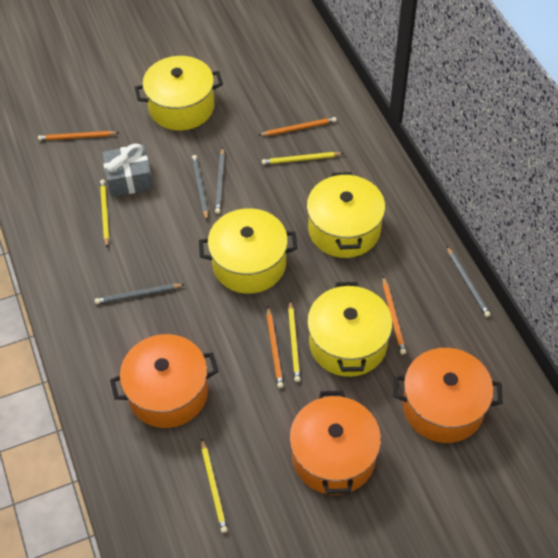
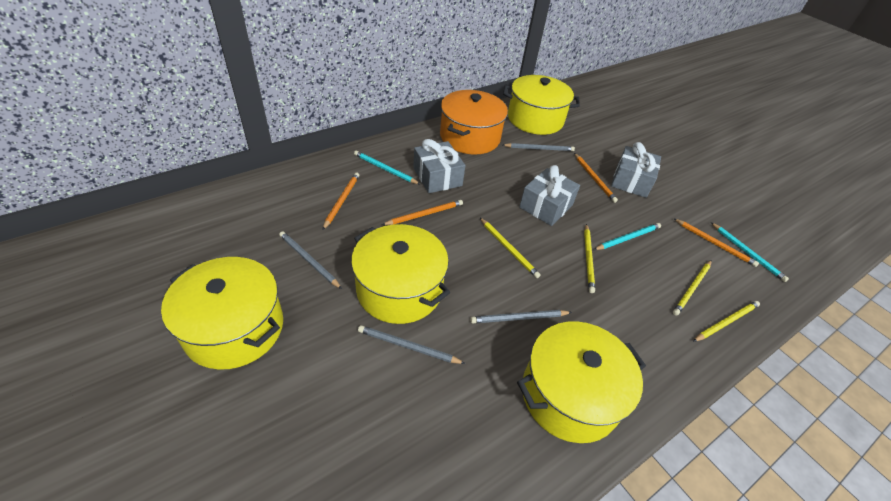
grey gift: [102,143,153,197] = 1 -> [413,139,465,193] [519,165,580,226] [611,142,661,198] = 3
orange pot: [110,334,218,428] [289,391,381,495] [394,348,503,443] = 3 -> [440,90,508,155] = 1
turquoise pencil: none = 0 -> [354,151,420,184] [594,223,661,250] [711,222,789,282] = 3

